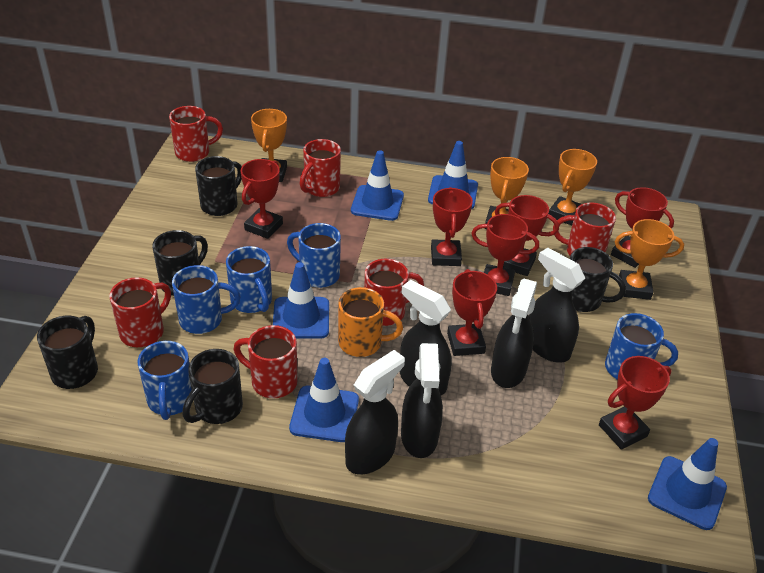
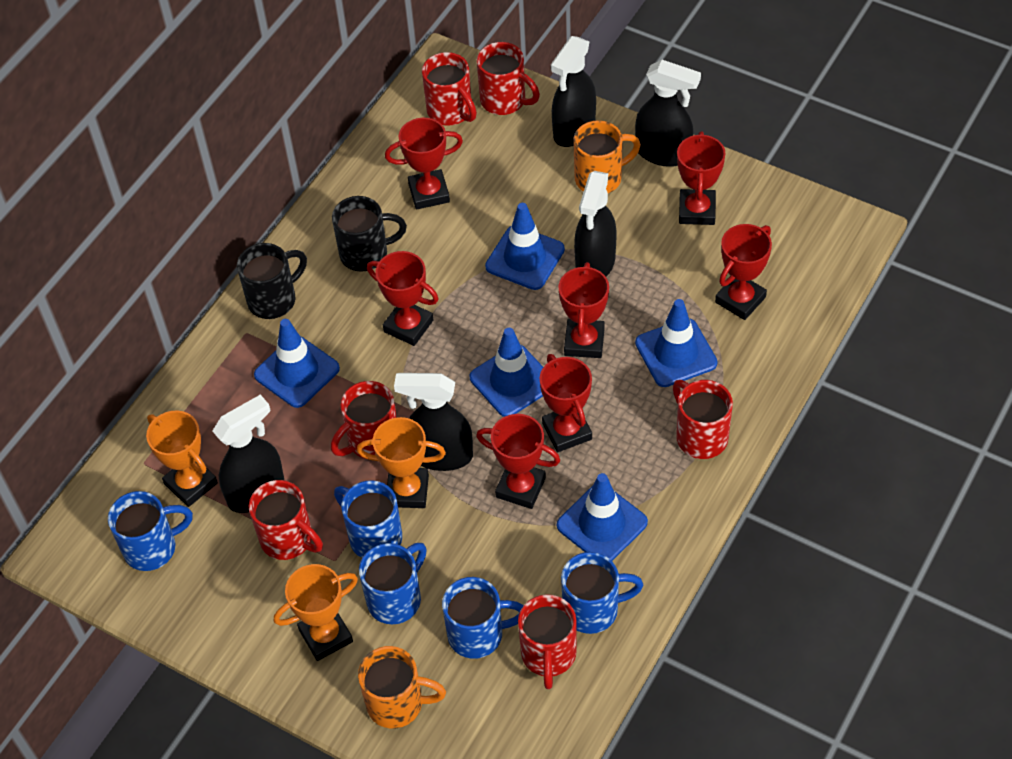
black mug: [37,316,98,389] [152,230,208,296] [182,349,243,424] [195,156,242,216] [570,247,626,312] = 5 -> [237,243,307,319] [332,196,407,272] = 2
orange mug: [338,287,403,357] = 1 -> [358,646,446,728] [573,120,641,193] = 2
orange trophy: [251,109,287,182] [485,157,529,229] [549,149,597,226] [615,219,684,300] = 4 -> [146,411,218,507] [274,564,358,661] [357,417,446,508] = 3

